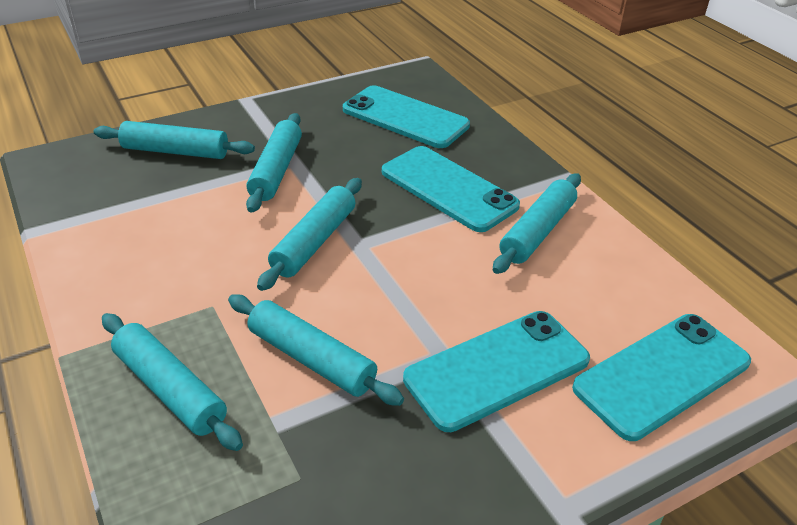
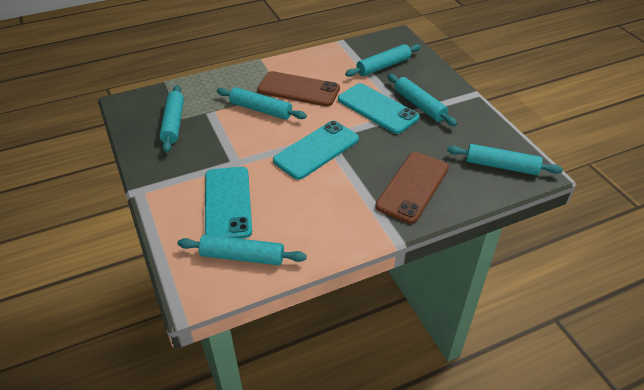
brown phone: none = 0 -> [257,71,340,106] [375,152,449,224] = 2
turquoise phone: [343,85,470,148] [382,146,520,232] [403,311,590,432] [572,314,751,441] = 4 -> [205,167,252,239] [273,121,359,180] [338,83,419,134] = 3

